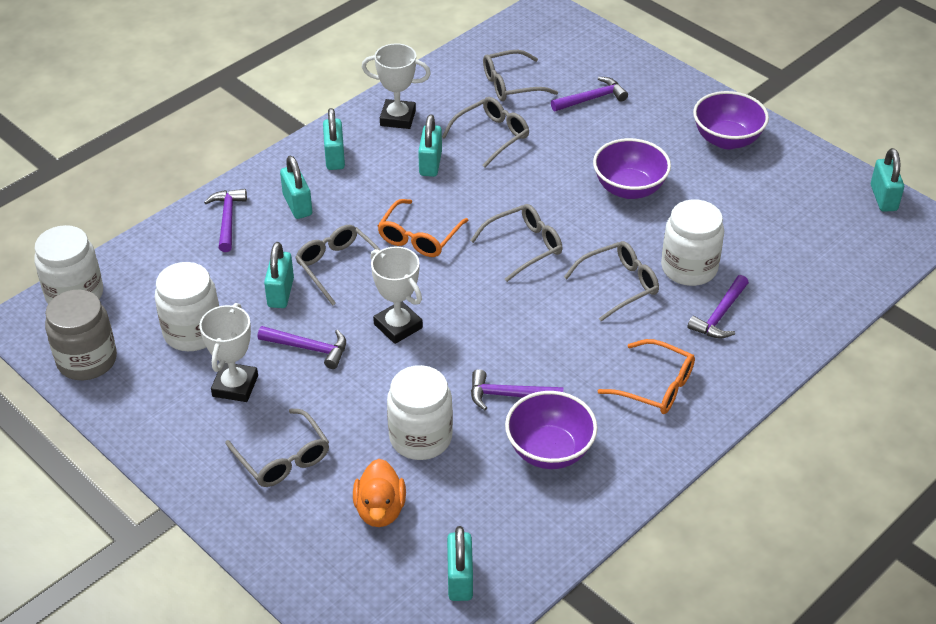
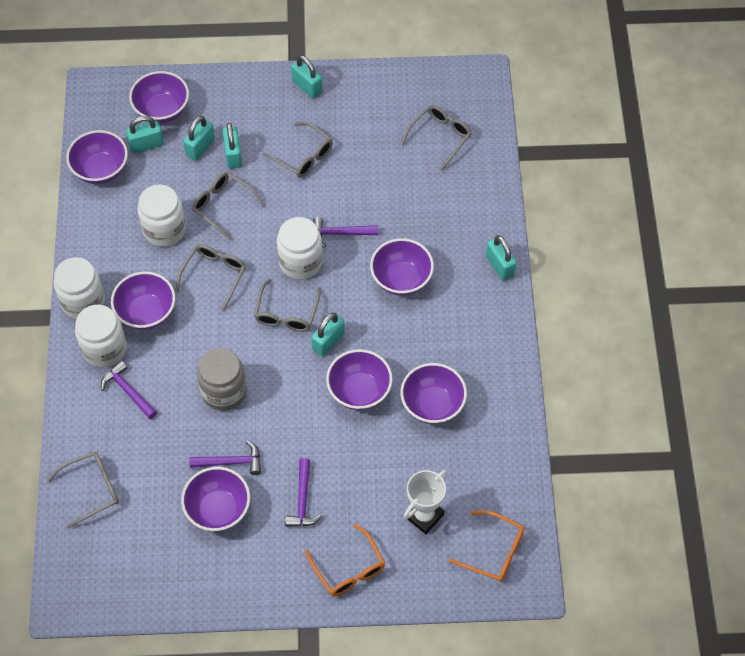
orange duck: [353,459,406,527] = 1 -> none = 0
purple bowl: [505,391,598,469] [593,138,671,199] [693,91,769,149] = 3 -> [66,130,128,184] [111,272,175,330] [129,71,189,123] [181,467,250,532] [326,349,393,410] [370,238,434,296] [401,363,467,424] = 7
purple hammer: [204,189,247,252] [258,326,346,369] [471,369,563,410] [551,77,628,111] [688,275,749,339] = 5 -> [101,361,157,419] [189,440,261,475] [285,458,323,527] [313,217,378,248] = 4
white trophy: [200,303,258,402] [362,43,431,129] [371,246,423,344] = 3 -> [404,470,448,534] = 1

